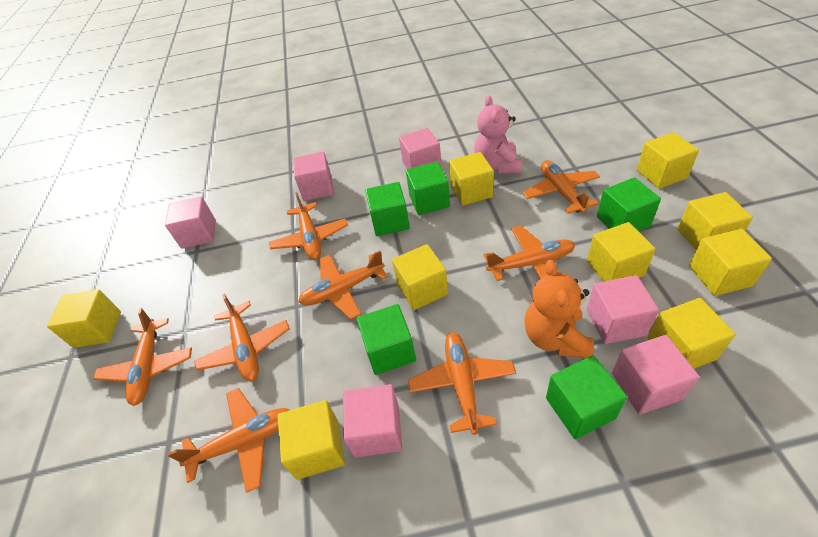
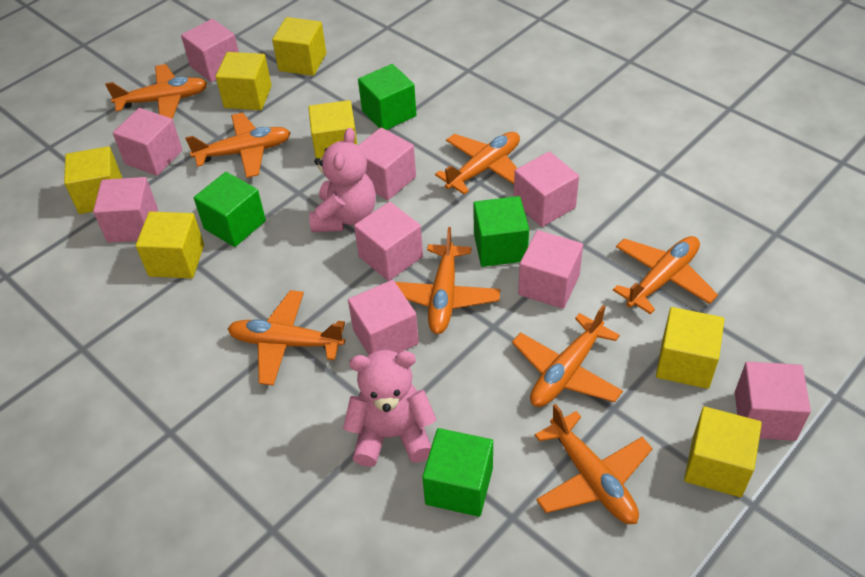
green cube: [357,304,416,375] [365,182,410,236] [406,161,450,215] [546,355,627,439] [597,177,661,231] = 5 -> [194,172,266,247] [358,64,417,130] [422,428,493,517] [473,196,529,267] = 4
orange teddy bear: [524,260,594,358] = 1 -> none = 0
pink cube: [165,196,216,249] [293,152,334,201] [343,384,402,458] [399,128,442,169] [587,275,659,344] [612,335,699,415] = 6 -> [93,177,158,243] [113,108,182,176] [181,19,239,82] [348,280,419,355] [354,202,423,281] [358,128,416,200] [514,151,579,227] [518,230,583,309] [735,362,811,441] = 9
pink teddy bear: [474,95,522,174] = 1 -> [309,128,376,232] [343,350,437,467] = 2
yellow cube: [47,290,121,348] [278,400,345,480] [392,244,448,310] [449,152,494,206] [587,222,656,281] [636,132,699,189] [647,298,736,369] [677,192,753,251] [689,229,772,296] = 9 -> [64,146,122,214] [136,212,204,278] [216,52,272,110] [272,17,326,76] [308,100,357,159] [656,307,724,389] [684,407,762,497] = 7

